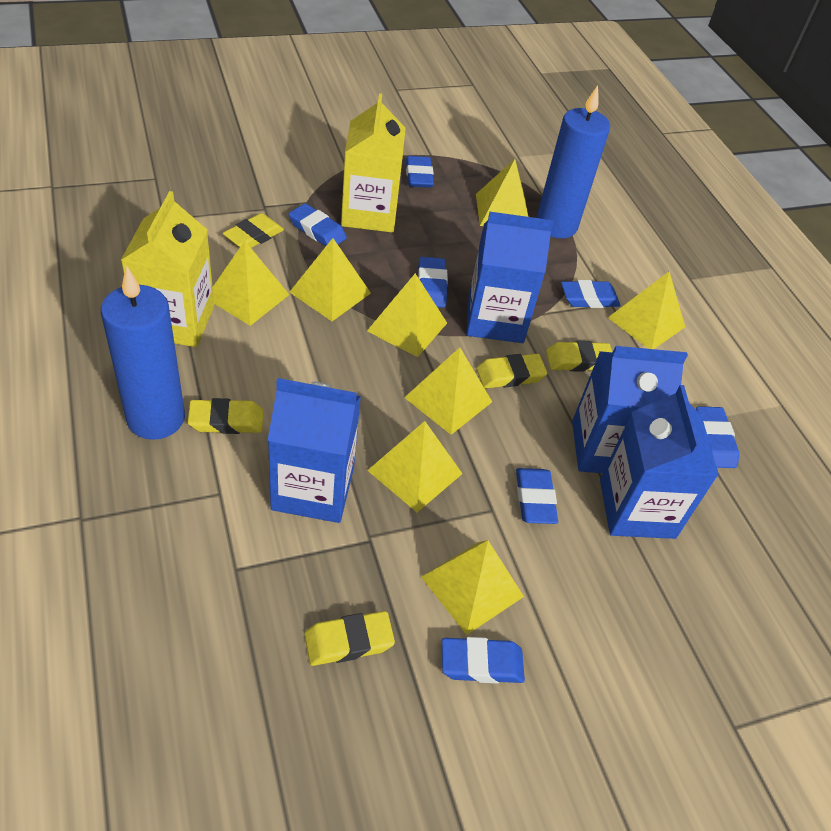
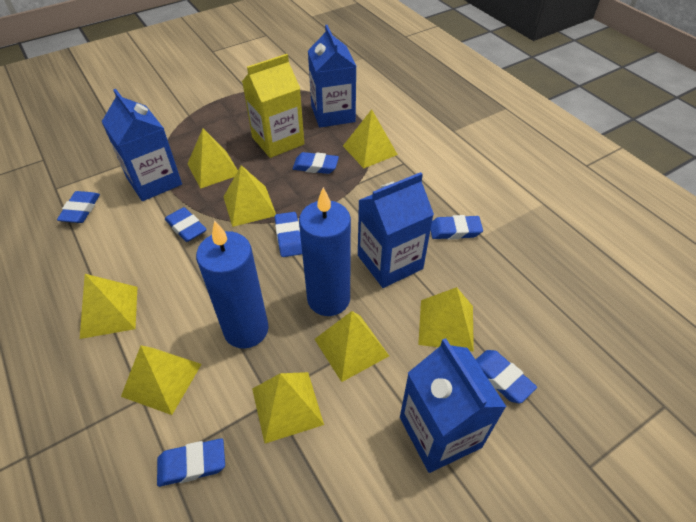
yellow carton: [121,191,214,347] [341,93,406,233] = 2 -> [242,54,304,158] = 1
yellow eraser: [188,398,263,434] [223,213,284,248] [304,611,395,666] [476,354,547,388] [546,341,612,372] = 5 -> none = 0

